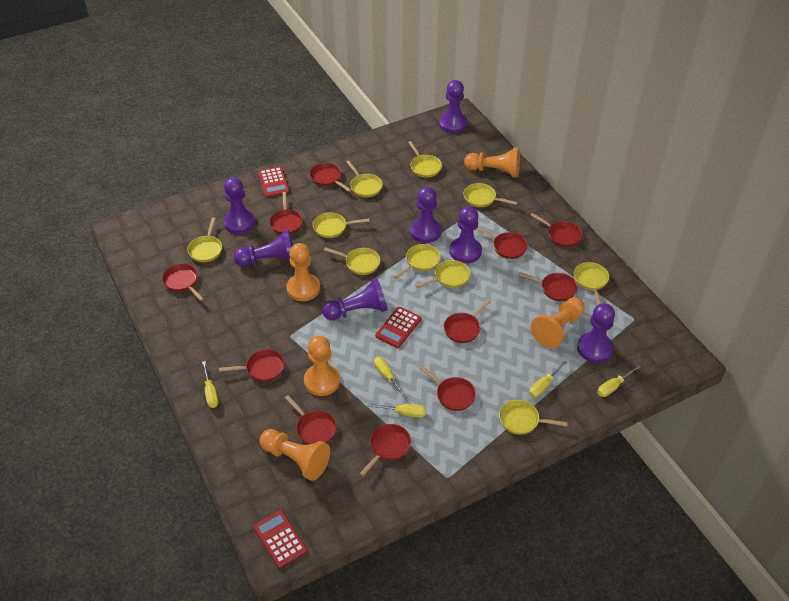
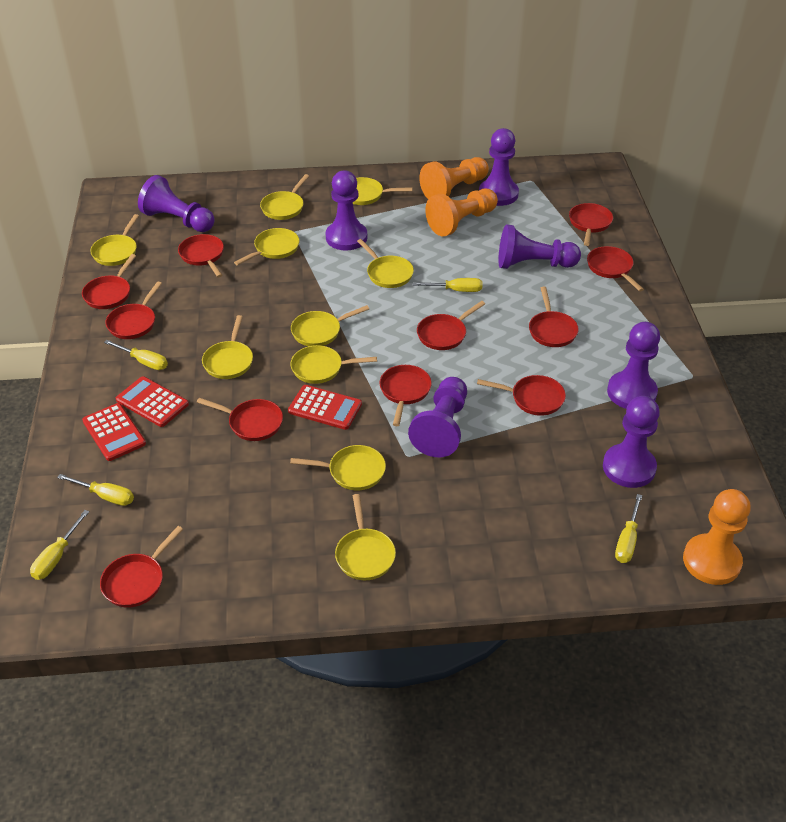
orange pawn: [259,429,330,481] [287,243,320,301] [304,336,340,396] [464,147,520,178] [531,297,585,348] = 5 -> [419,157,489,199] [425,189,498,237] [683,489,751,585] = 3

